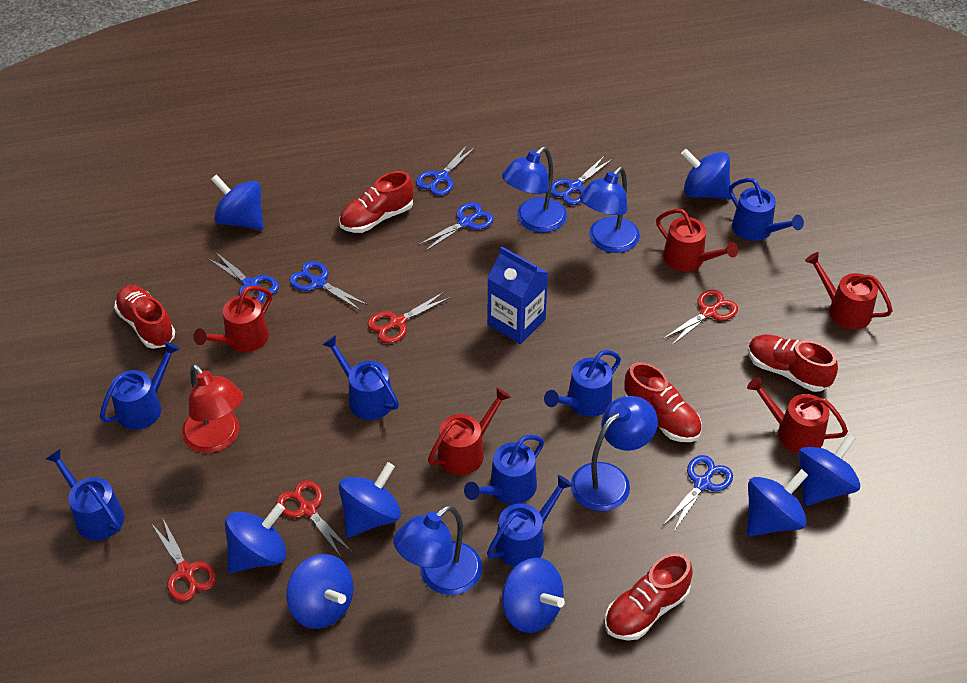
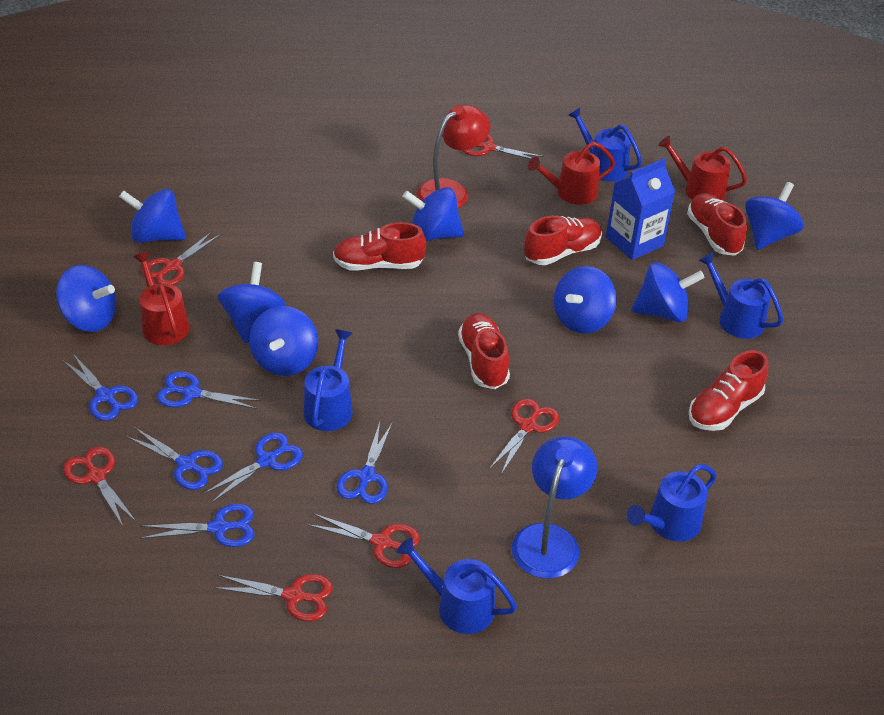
blue lamp: [394,505,482,595] [502,147,567,233] [571,396,658,511] [579,167,640,253] = 4 -> [512,436,598,579] = 1
blue watering can: [46,449,124,540] [100,341,180,430] [322,335,399,420] [464,435,544,504] [487,475,573,567] [544,350,621,417] [729,178,804,241] = 7 -> [303,329,353,431] [397,537,517,634] [568,108,642,182] [627,464,716,542] [698,252,783,339] = 5
red scissors: [151,519,217,602] [276,480,352,557] [368,292,451,343] [663,290,738,346] = 4 -> [63,447,136,528] [142,231,220,285] [214,574,333,621] [308,513,420,568] [462,135,544,162] [489,399,559,475] = 6
red watering can: [194,286,272,352] [428,388,511,475] [656,209,738,271] [747,377,848,454] [805,252,893,330] = 5 -> [133,252,189,345] [528,142,615,205] [658,136,747,201] = 3

